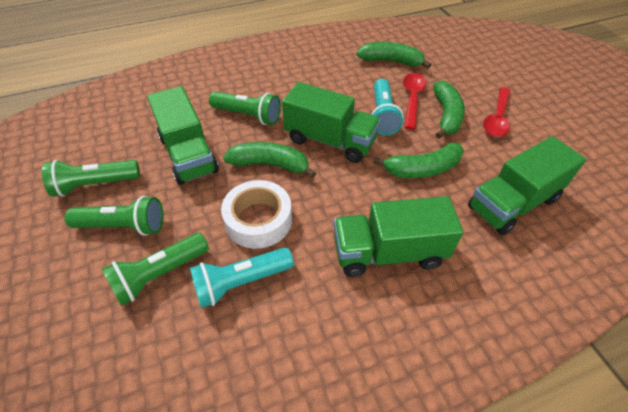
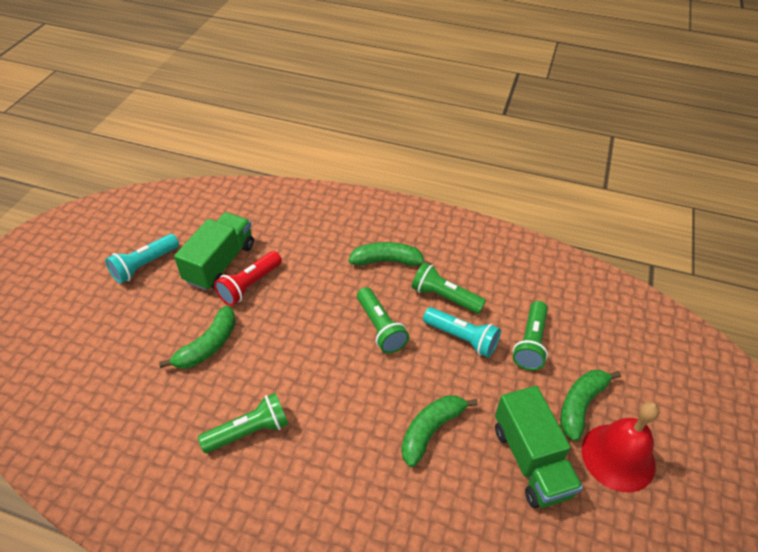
green truck: [147,86,219,185] [282,82,381,163] [334,196,463,277] [468,136,586,235] = 4 -> [174,212,254,291] [495,386,583,508] = 2
red bell: none = 0 -> [582,402,660,493] = 1
red flashlight: none = 0 -> [214,251,282,306] = 1
red spoon: [403,73,427,130] [483,87,511,137] = 2 -> none = 0
white tape: [221,180,292,249] = 1 -> none = 0

